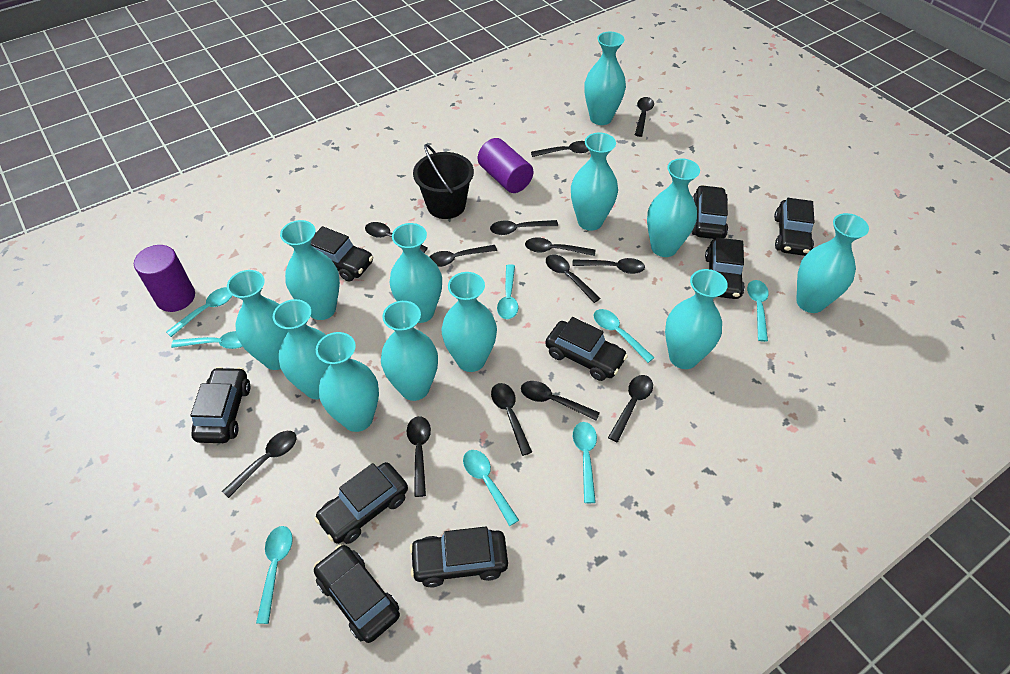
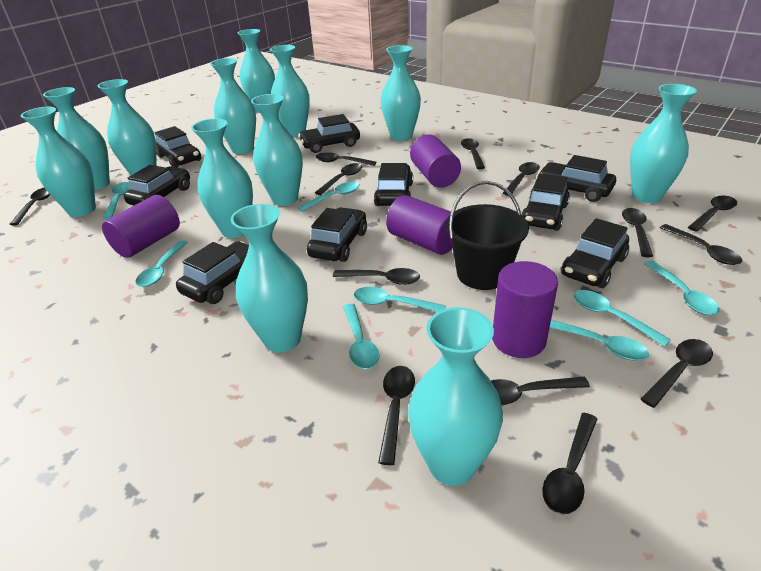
purple cylinder: [134,245,195,312] [478,138,534,193] = 2 -> [102,195,180,258] [386,195,452,255] [410,135,461,188] [492,261,558,358] = 4

